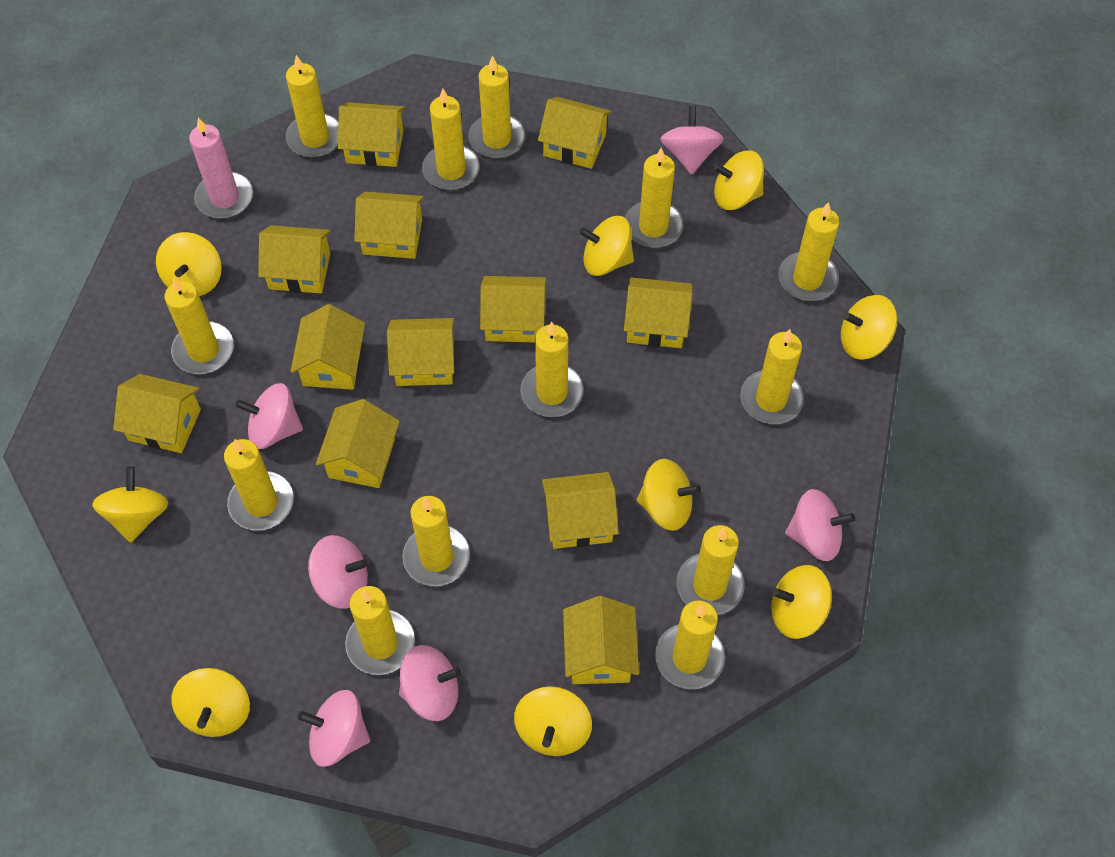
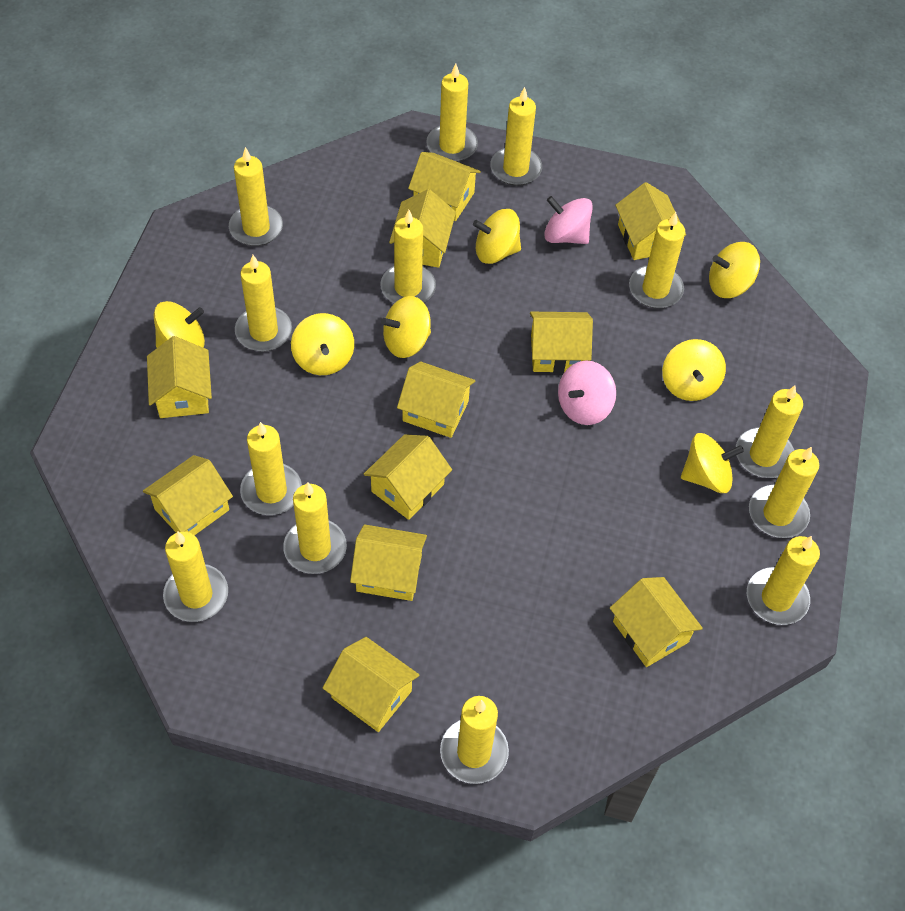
pink candle: [189,117,253,219] = 1 -> none = 0
pink spinning top: [235,383,303,449] [298,690,370,767] [308,535,368,609] [399,645,461,721] [660,106,724,175] [785,489,855,561] = 6 -> [544,196,593,244] [558,361,616,425] = 2
yellow house: [113,374,201,453] [258,225,331,293] [290,304,365,390] [316,399,400,488] [338,102,405,167] [354,192,424,259] [387,318,454,386] [480,276,546,342] [538,97,612,169] [542,472,619,549] [563,596,639,684] [624,277,693,348] = 12 -> [143,455,233,535] [147,336,212,418] [323,637,419,732] [350,524,427,601] [364,434,452,520] [389,189,456,268] [397,362,475,438] [408,152,481,221] [530,312,593,373] [610,577,703,667] [615,182,686,260] = 11
yellow spinning top: [92,467,168,542] [156,232,222,296] [171,668,250,737] [514,686,592,756] [579,216,634,276] [637,459,701,531] [713,151,764,210] [771,565,832,639] [841,295,898,360] = 9 -> [154,301,205,348] [291,313,354,375] [381,296,431,358] [473,209,521,264] [662,339,726,401] [681,433,744,493] [709,242,760,298] = 7

